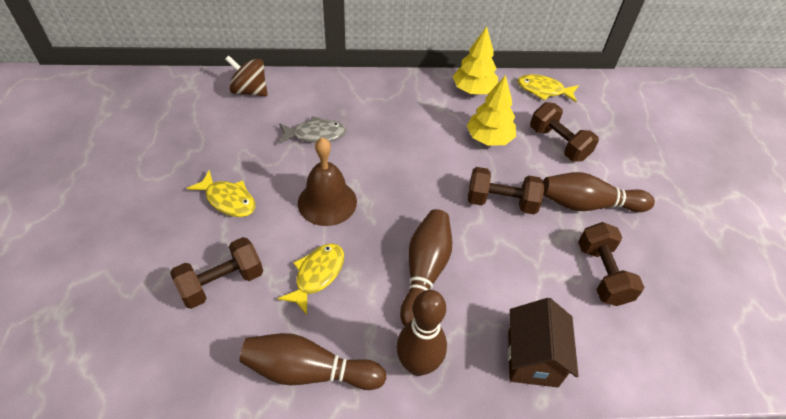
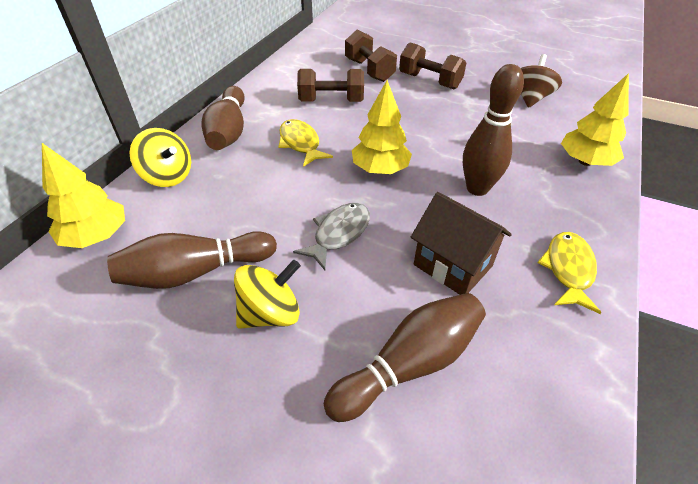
brown bell: [298,137,357,226] = 1 -> none = 0
brown dumbbell: [170,237,263,309] [468,167,545,214] [530,102,599,161] [578,222,644,306] = 4 -> [297,69,364,102] [345,30,397,82] [399,42,466,89] = 3
yellow fish: [187,170,256,217] [278,243,344,315] [517,74,579,102] = 3 -> [278,119,333,167] [538,232,602,314] = 2
yellow spinning top: none = 0 -> [129,128,191,187] [234,260,301,329] = 2
yellow tree: [453,26,498,94] [467,75,516,146] = 2 -> [42,143,125,248] [352,80,412,174] [561,73,629,166] = 3

